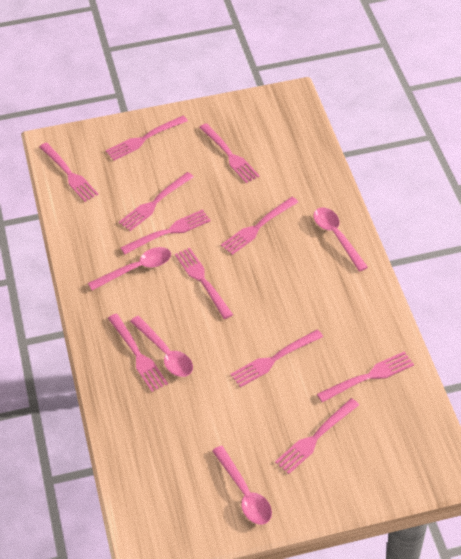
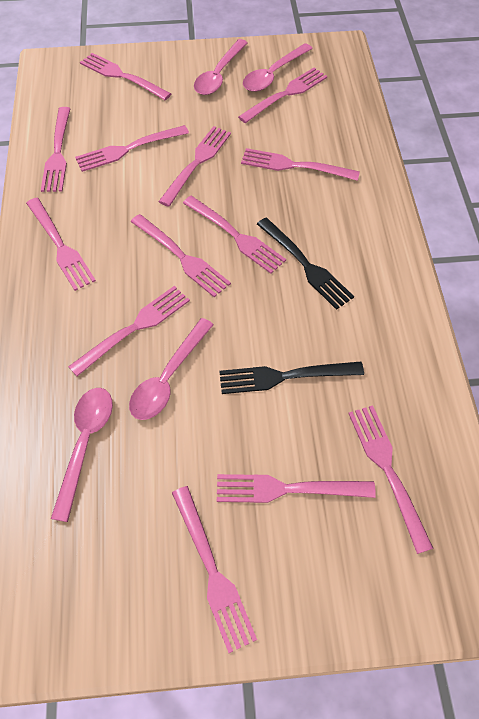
black fork: none = 0 -> [219,362,364,394] [257,218,354,310] = 2
pink fork: [39,142,99,202] [106,116,188,160] [108,314,168,392] [119,172,194,231] [120,209,211,254] [175,248,233,319] [199,123,260,183] [221,197,298,255] [230,329,323,387] [275,398,359,474] [317,351,414,402] = 11 -> [26,198,96,291] [41,107,71,192] [68,286,190,376] [75,125,189,172] [80,53,171,100] [131,214,231,297] [158,126,231,207] [172,486,257,653] [183,196,286,274] [217,474,376,503] [238,67,327,123] [241,148,360,181] [348,405,434,554] = 13

